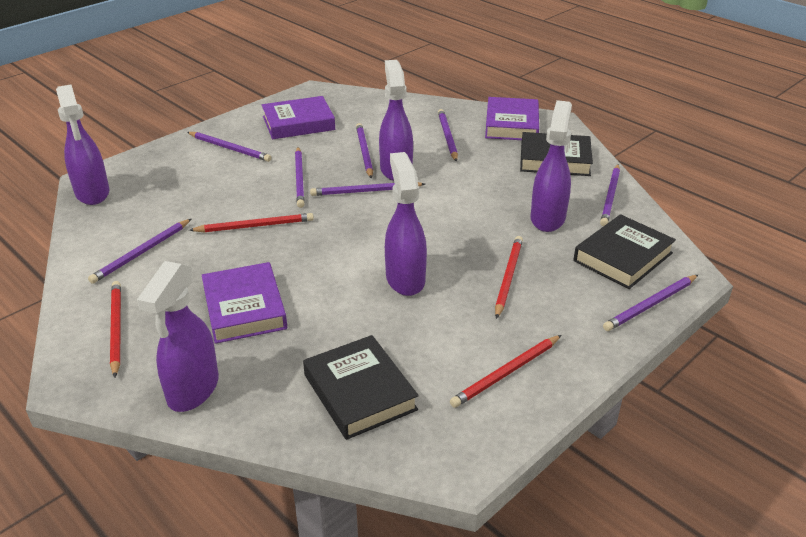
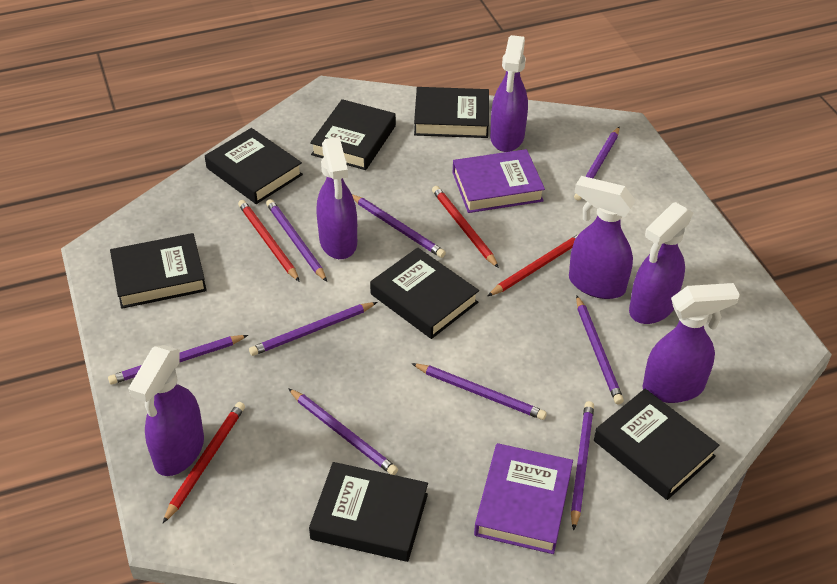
black book: [303,335,419,440] [520,132,593,176] [573,214,676,289] = 3 -> [110,233,207,309] [205,128,303,204] [309,462,428,562] [310,99,396,170] [370,247,479,339] [414,87,489,138] [594,389,719,500] = 7
purple book: [202,262,287,344] [262,96,335,139] [485,97,539,140] = 3 -> [452,149,545,213] [474,443,573,554] = 2
purple pencil: [88,219,191,284] [187,132,272,162] [295,147,305,208] [310,182,425,196] [356,123,373,179] [438,109,458,162] [600,164,620,226] [603,275,698,331] = 8 -> [108,335,248,385] [249,302,377,356] [266,199,327,282] [288,388,398,475] [352,194,446,258] [412,363,547,420] [571,401,594,531] [574,127,619,201] [576,295,624,404] = 9
purple spray bottle: [56,84,110,205] [137,261,219,412] [379,60,413,181] [385,152,427,296] [530,100,572,232] = 5 -> [128,345,204,476] [316,137,357,259] [490,35,528,152] [569,176,636,299] [629,202,693,324] [642,283,740,403] = 6

